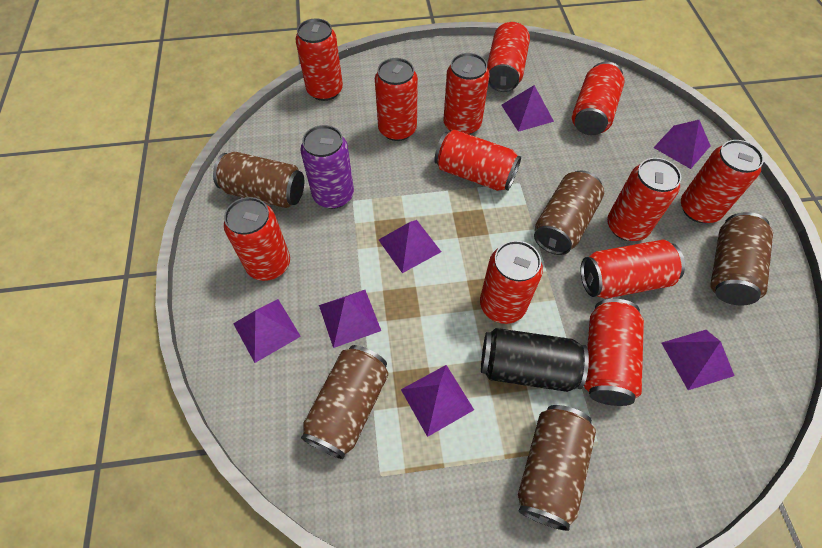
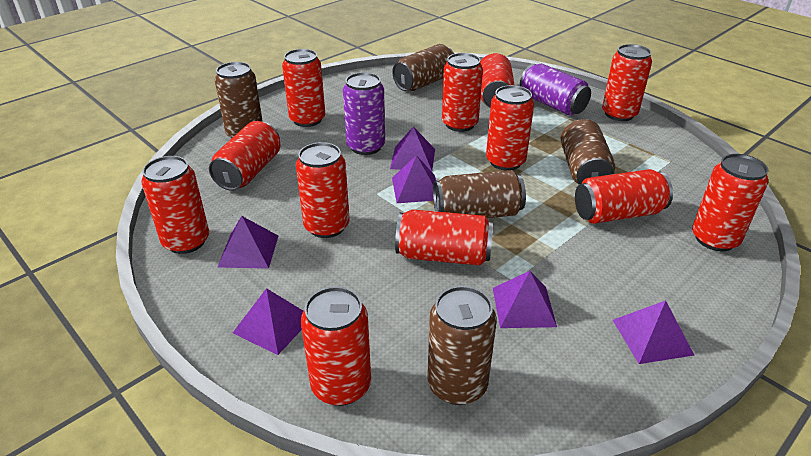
black can: [481,328,589,392] = 1 -> none = 0
purple can: [300,125,354,209] = 1 -> [343,72,385,155] [520,64,591,116] = 2
purple pyramid: [233,299,301,363] [319,290,381,348] [379,220,441,273] [401,365,474,437] [501,85,554,132] [654,120,711,169] [662,330,734,390] = 7 -> [218,216,278,269] [233,288,303,355] [390,126,435,172] [392,155,436,203] [493,271,557,328] [613,300,694,364] = 6

